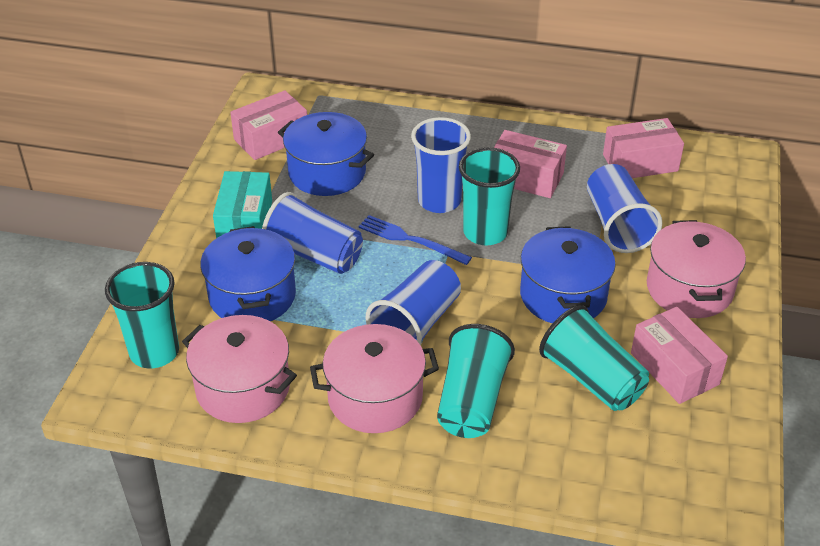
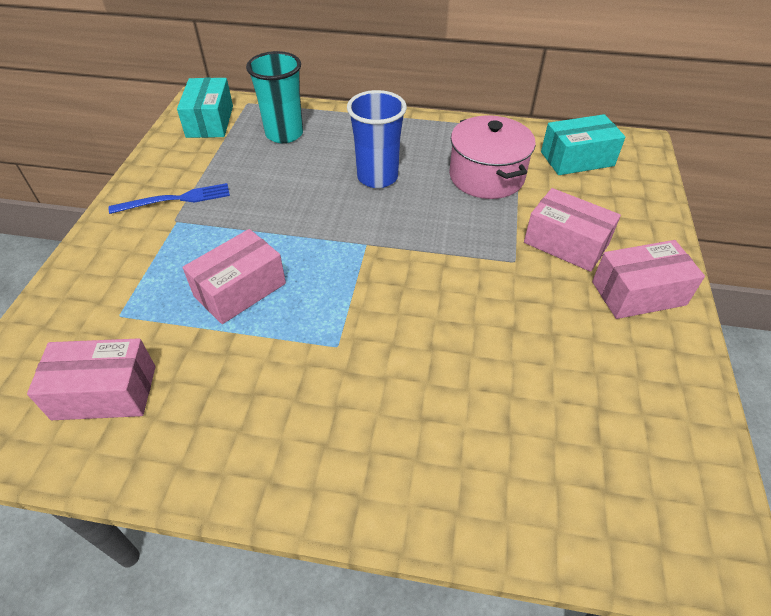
blue cup: [262,192,363,274] [366,260,461,345] [411,117,471,213] [587,164,662,253] = 4 -> [347,90,407,188] = 1
blue pot: [200,226,296,321] [278,112,374,196] [520,226,616,323] = 3 -> none = 0
pink pot: [182,315,297,423] [310,324,439,433] [647,220,746,318] = 3 -> [449,115,536,199] = 1
turquoise box: [213,171,272,238] = 1 -> [177,78,233,138] [541,114,625,175] = 2
turquoise cup: [105,262,179,368] [437,324,515,438] [459,147,520,245] [539,305,649,411] = 4 -> [246,51,303,143] = 1

